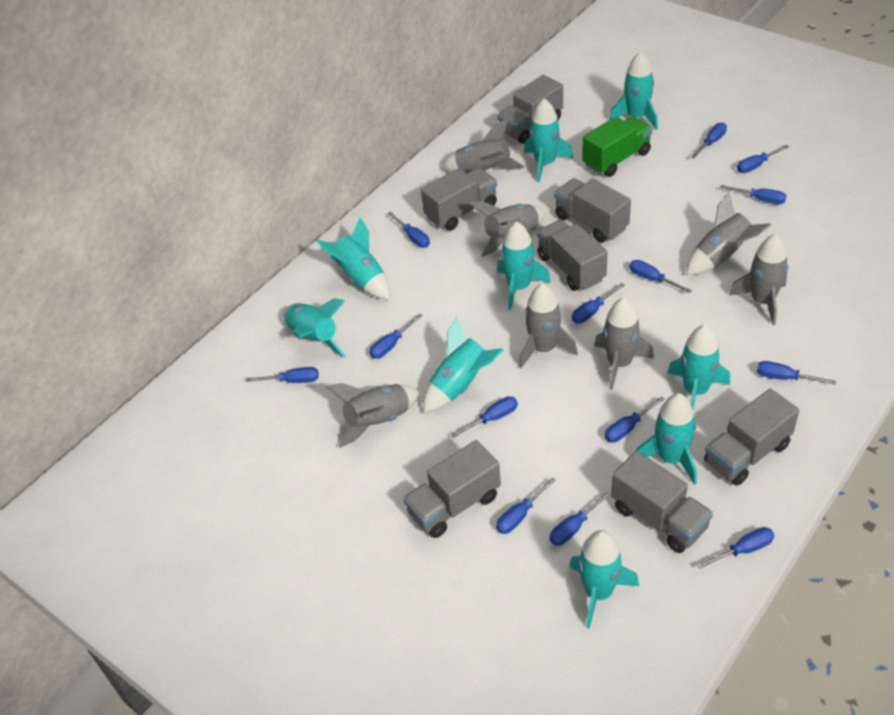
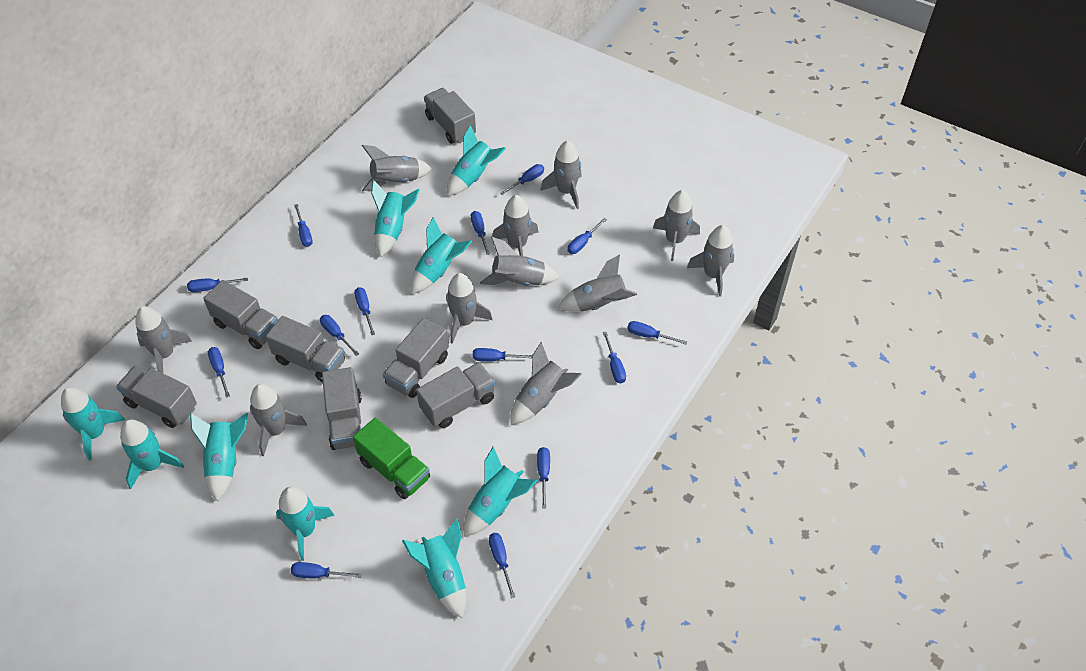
grey rocket: [326,383,420,448] [441,119,524,173] [469,201,545,257] [519,283,578,368] [594,297,654,389] [686,192,771,275] [729,234,788,325] = 7 -> [135,306,192,373] [250,384,307,456] [362,145,432,191] [446,273,493,344] [480,237,560,286] [492,195,539,256] [511,342,582,425] [541,140,582,209] [558,254,637,312] [653,190,700,261] [687,225,734,297] = 11

